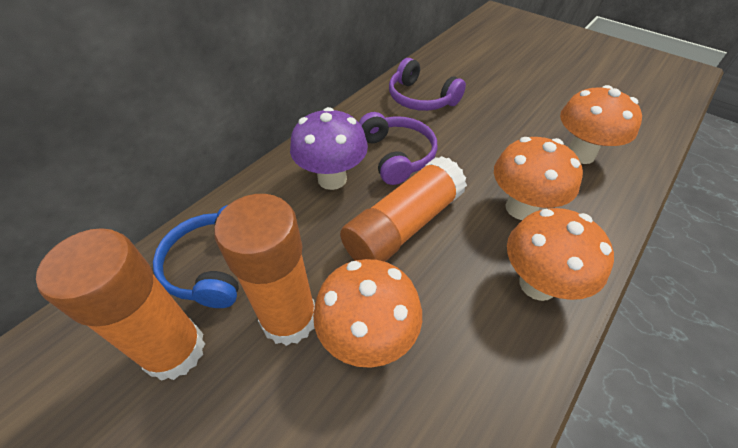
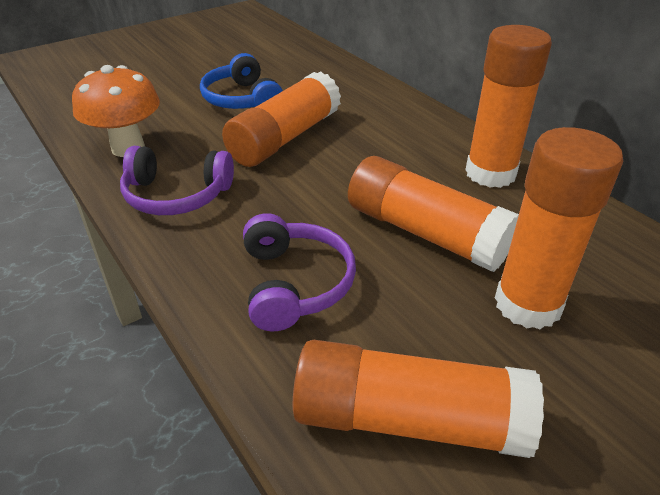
orange glue stick: [36,228,205,381] [214,194,315,346] [340,156,467,262] = 3 -> [222,71,341,167] [293,340,544,458] [348,156,519,272] [465,25,552,188] [495,127,623,329] = 5
orange mushroom: [313,259,422,368] [494,137,583,220] [507,208,614,301] [560,85,642,164] = 4 -> [72,65,160,157] = 1
purple mushroom: [290,107,368,190] = 1 -> none = 0

